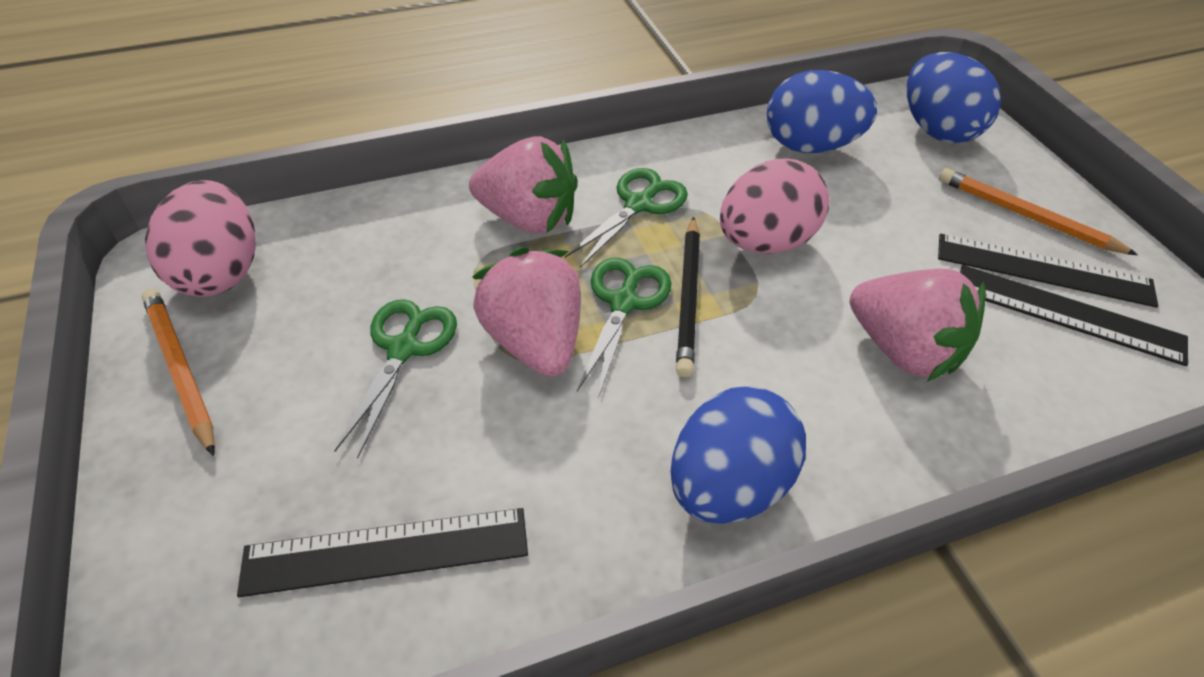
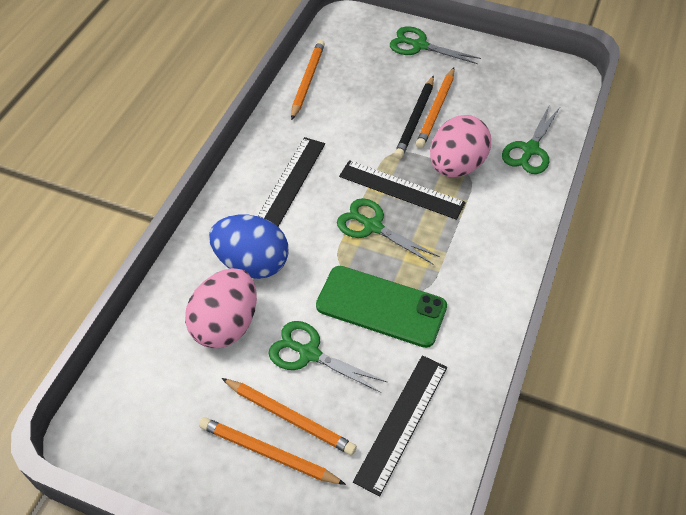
blue egg: [670,386,806,524] [767,70,877,153] [907,52,1001,143] = 3 -> [209,215,289,279] = 1
green phone: none = 0 -> [316,266,447,348] = 1
green scissors: [334,299,457,459] [565,168,688,268] [577,258,672,398] = 3 -> [268,321,387,393] [337,198,440,264] [390,26,481,64] [502,104,560,174] = 4
orange pencil: [142,289,215,456] [939,168,1138,255] = 2 -> [199,417,346,485] [221,378,357,455] [291,40,325,120] [416,67,454,149] = 4
pink strawberry: [469,136,578,234] [472,247,581,376] [850,269,986,382] = 3 -> none = 0

